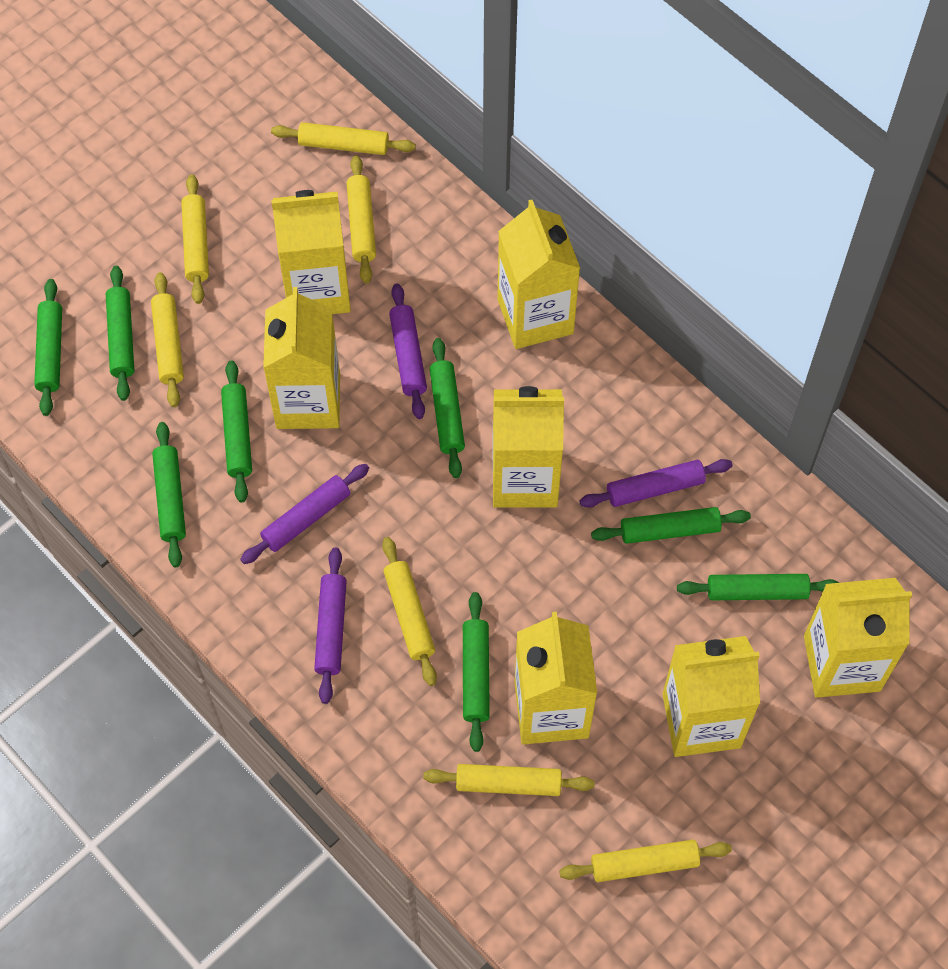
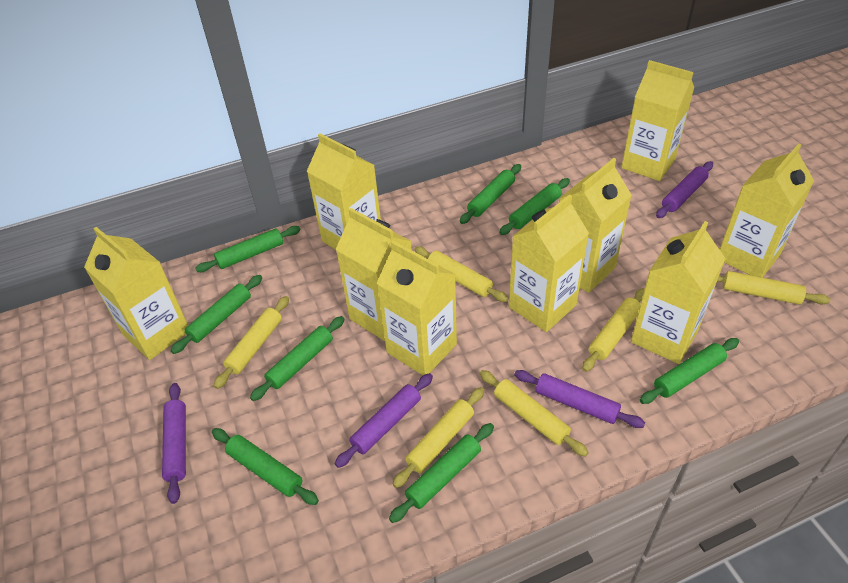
yellow carton: [263,287,340,429] [271,190,351,314] [492,386,564,508] [497,200,580,349] [514,612,597,745] [662,636,760,757] [804,578,912,698] = 7 -> [84,227,188,360] [307,133,381,250] [336,208,412,341] [376,241,457,375] [509,194,589,332] [559,158,632,293] [621,60,694,181] [631,221,726,364] [719,143,814,278] = 9
yellow rolling pin: [151,272,184,407] [181,174,209,304] [271,122,416,155] [346,155,376,284] [382,537,437,686] [423,764,595,796] [559,840,732,882] = 7 -> [214,296,289,389] [393,387,484,488] [414,246,508,302] [480,370,589,457] [582,288,645,372] [717,271,830,305] = 6

